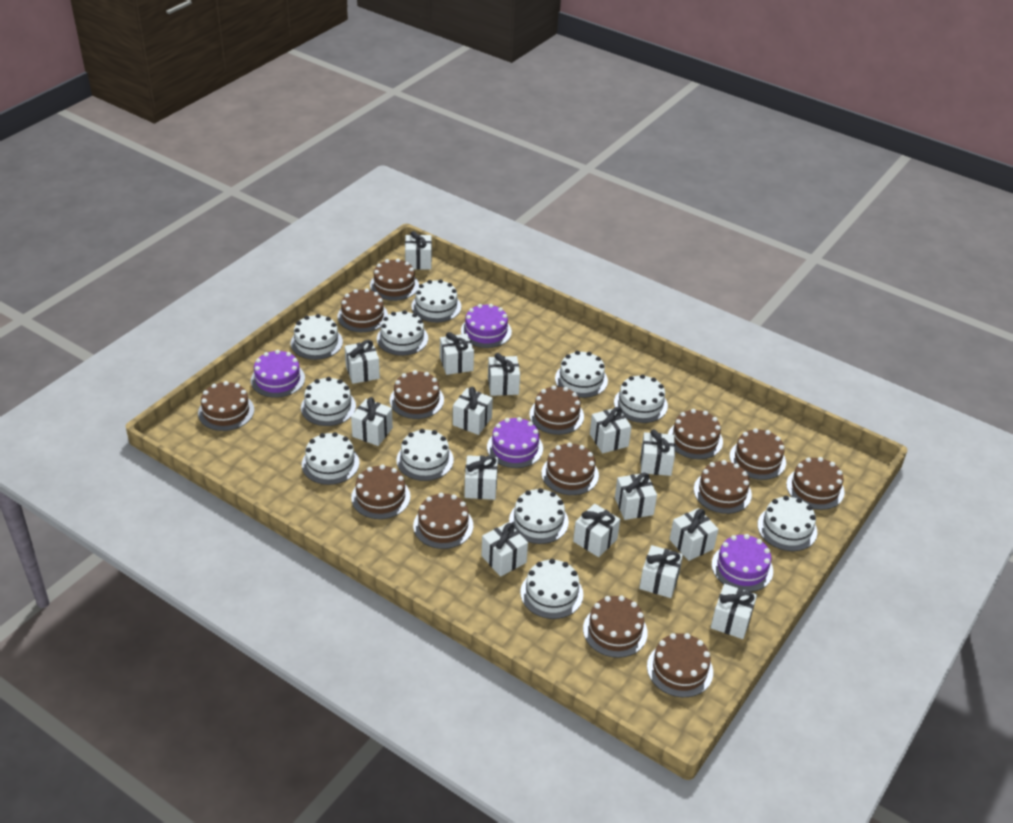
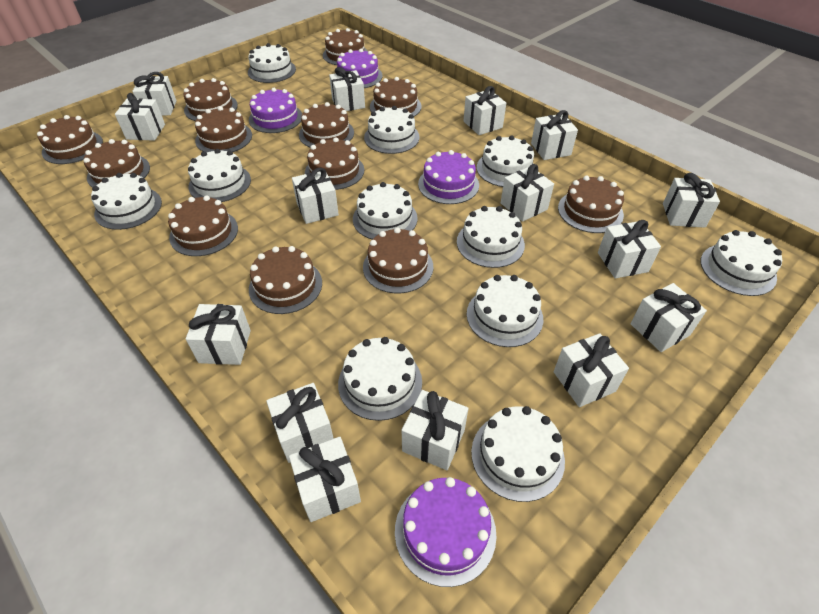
brown cake: [198,381,254,431] [338,289,388,332] [351,465,410,519] [370,259,419,301] [390,370,444,419] [413,493,473,549] [529,385,584,435] [542,442,599,495] [583,596,648,658] [647,633,713,697] [668,409,723,459] [694,460,752,514] [730,428,786,480] [786,457,845,510] = 14 -> [37,115,103,164] [84,139,150,188] [168,195,238,256] [183,78,238,121] [195,106,252,153] [249,246,322,314] [299,102,354,147] [305,137,364,190] [323,28,368,65] [363,227,433,293] [370,77,422,117] [558,176,624,233] = 12

